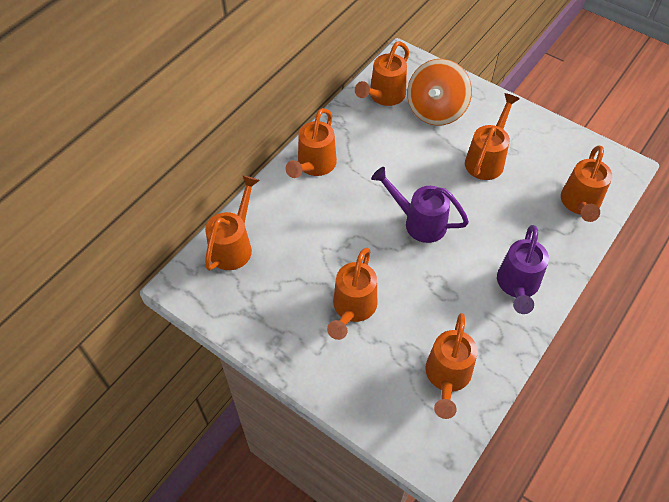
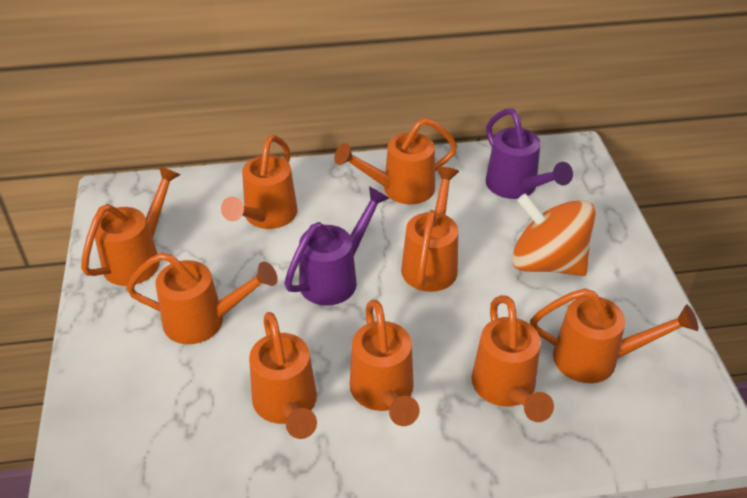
orange watering can: [205,175,260,271] [286,108,337,178] [327,248,377,340] [355,41,409,106] [425,313,478,419] [465,93,520,180] [561,145,612,222] = 7 -> [81,166,181,286] [126,252,278,344] [221,135,298,229] [249,312,317,439] [334,118,457,204] [350,300,419,426] [401,167,459,292] [472,295,554,422] [530,288,699,383] = 9

